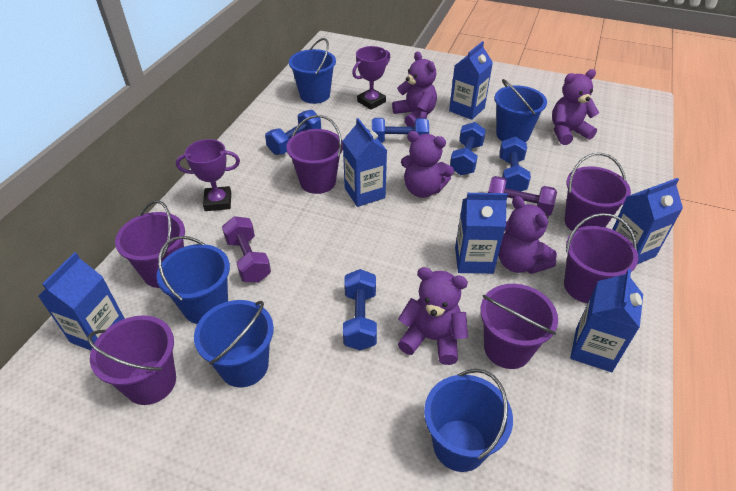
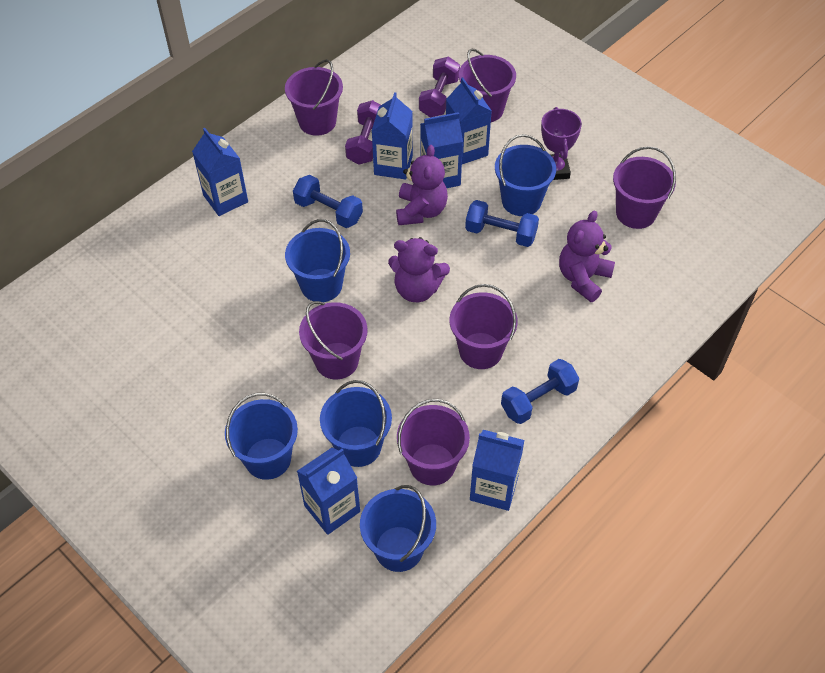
blue dumbbell: [265,110,321,155] [343,269,377,350] [372,118,429,143] [450,122,486,175] [499,136,531,191] = 5 -> [293,175,363,228] [465,200,539,247] [501,359,579,424] = 3
purple teddy bear: [392,51,437,127] [398,267,468,365] [401,131,454,198] [498,196,557,274] [552,69,599,145] = 5 -> [388,237,450,302] [396,145,448,225] [559,210,615,302] = 3
purple trophy: [176,139,240,211] [352,46,390,110] = 2 -> [541,107,582,180] = 1

